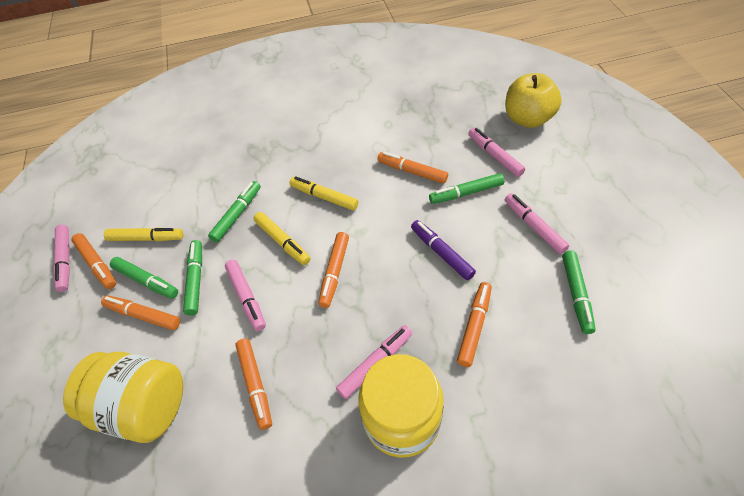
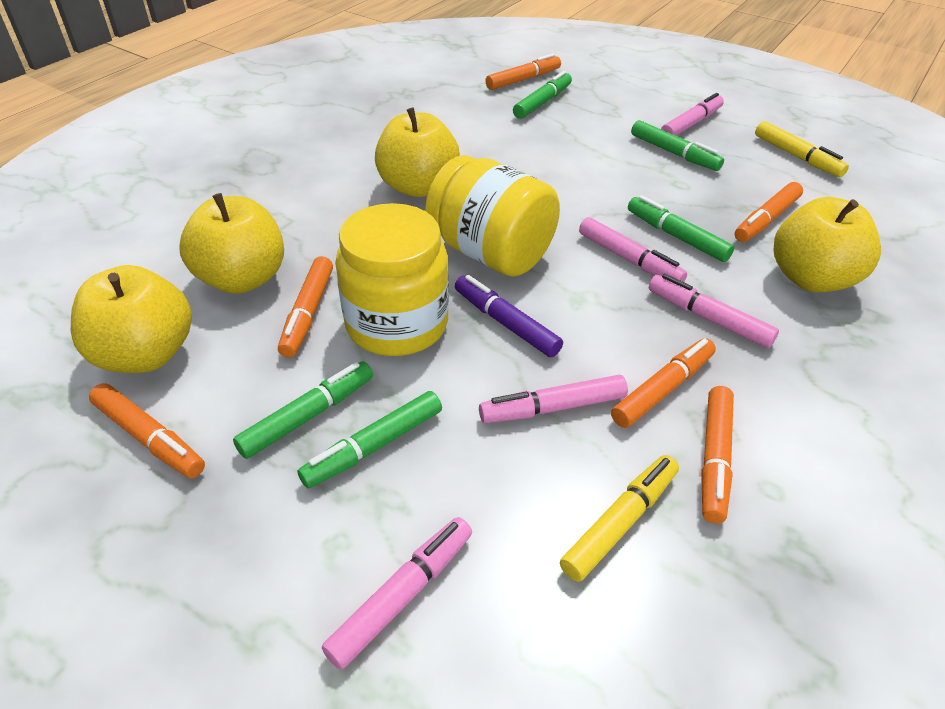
yellow apple: [505,73,562,128] = 1 -> [71,265,192,373] [179,193,284,294] [375,107,460,197] [774,197,881,292] = 4
yellow marker: [104,227,183,241] [253,212,311,265] [289,176,358,211] = 3 -> [560,455,679,582] [755,121,849,177] = 2

